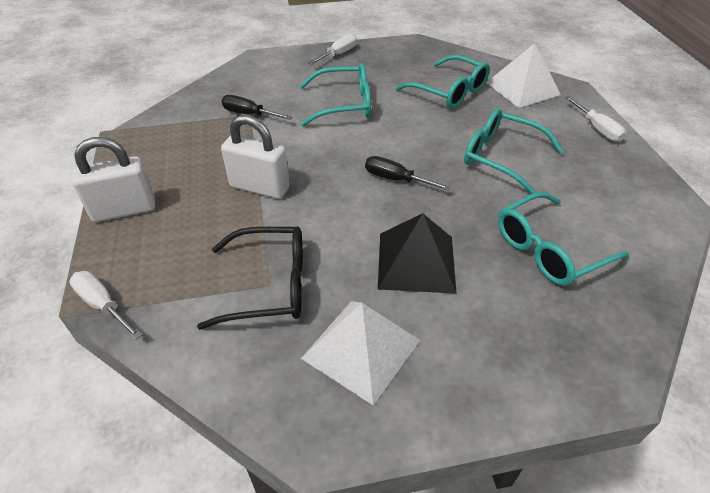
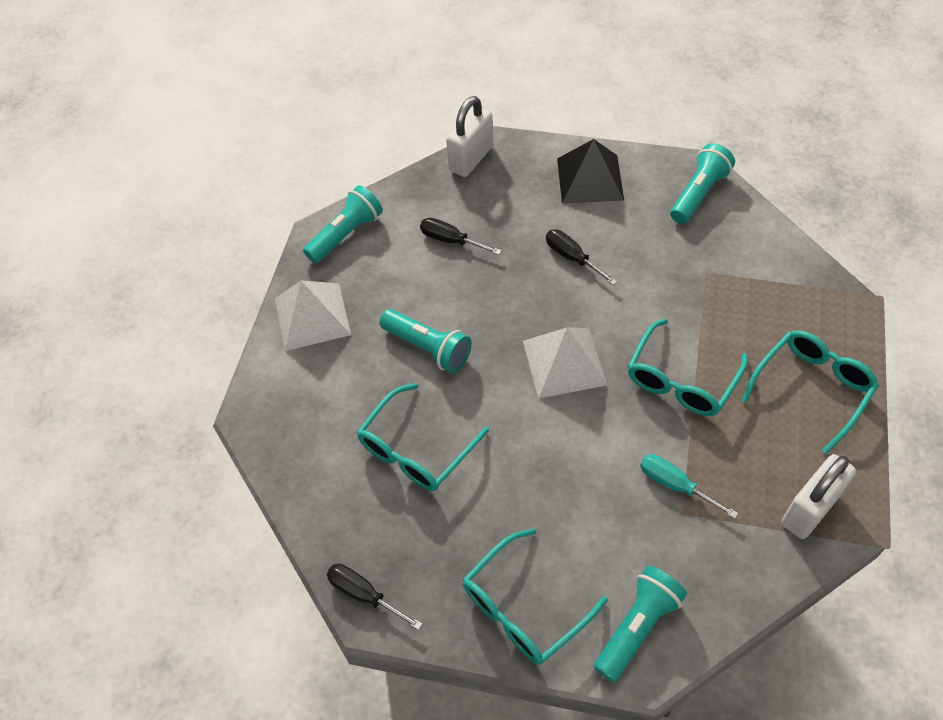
black glasses: [197,226,303,330] = 1 -> none = 0
black screwdriver: [221,95,292,120] [365,156,451,191] = 2 -> [326,564,422,630] [420,218,502,255] [546,229,617,285] = 3
turquoise flashlight: none = 0 -> [303,185,383,263] [379,309,472,373] [594,566,687,682] [670,143,735,224] = 4
turquoise screwdriver: none = 0 -> [640,454,738,519] = 1
white screwdriver: [69,271,143,340] [308,34,357,65] [565,96,626,142] = 3 -> none = 0

